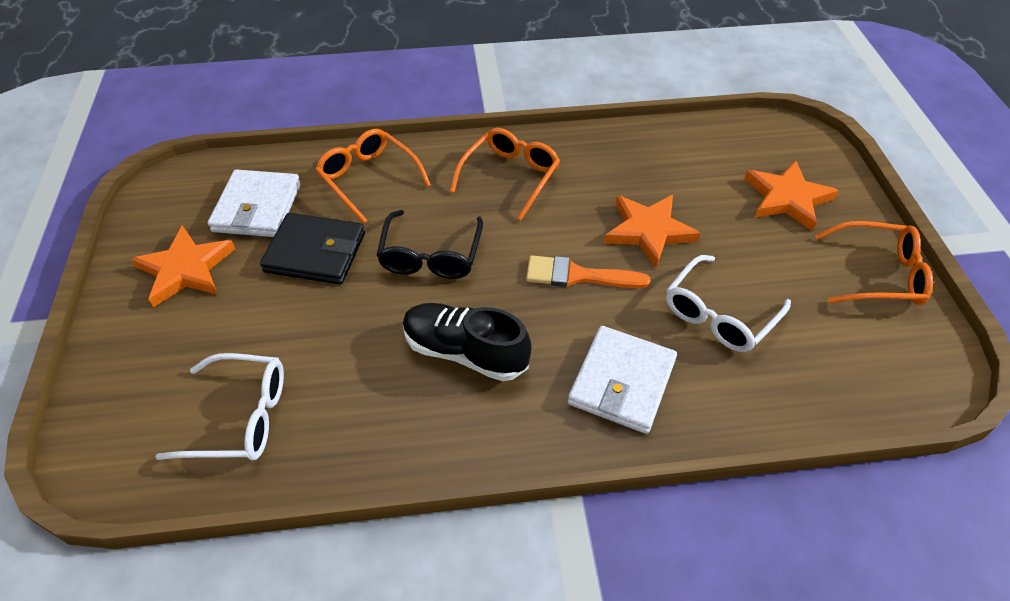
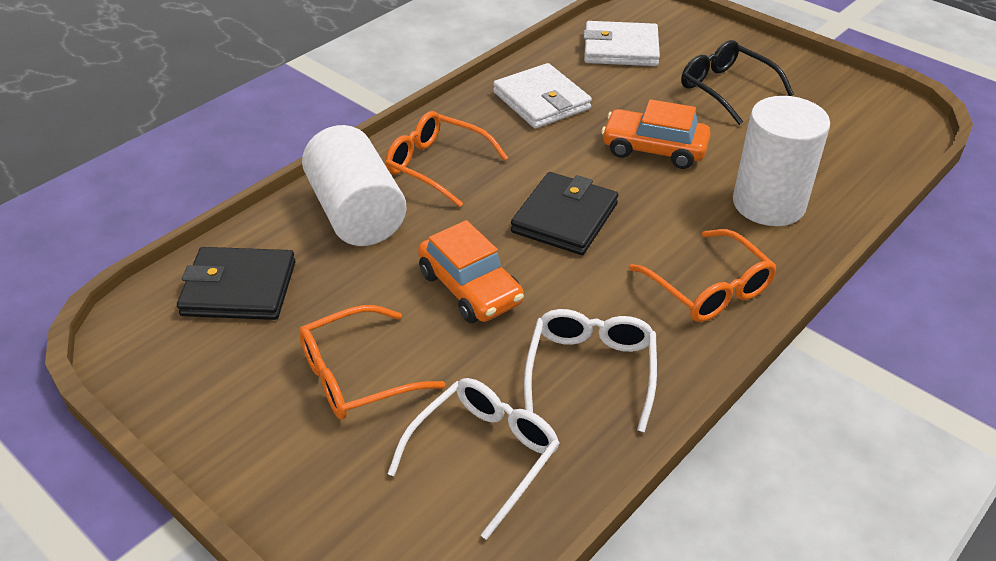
black shoe: [403,303,532,381] = 1 -> none = 0
black wallet: [260,213,365,285] = 1 -> [177,247,296,320] [511,172,618,255] = 2
orange brush: [526,255,650,288] = 1 -> none = 0
orange car: none = 0 -> [418,220,524,323] [601,99,711,169] = 2
orange star: [131,225,235,307] [604,195,701,268] [744,160,839,231] = 3 -> none = 0
white cylinder: none = 0 -> [302,125,406,246] [733,96,830,226] = 2

